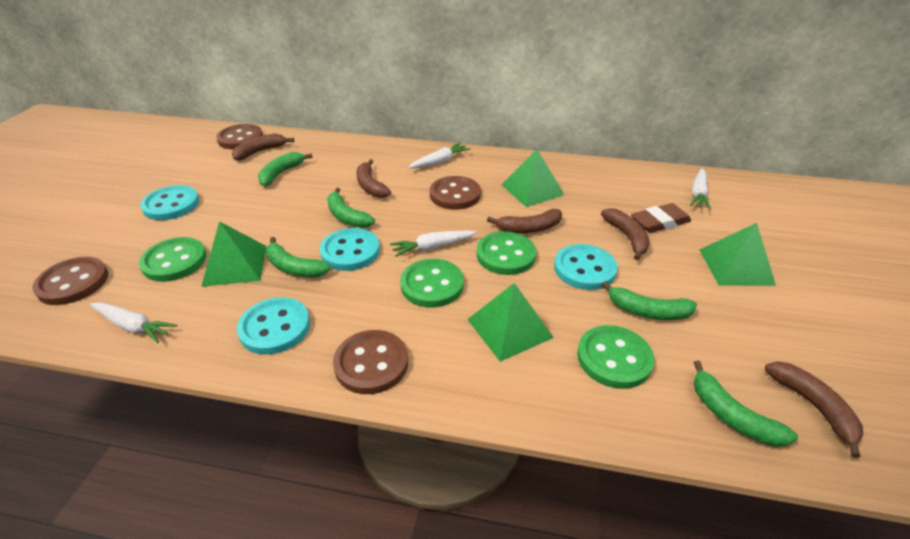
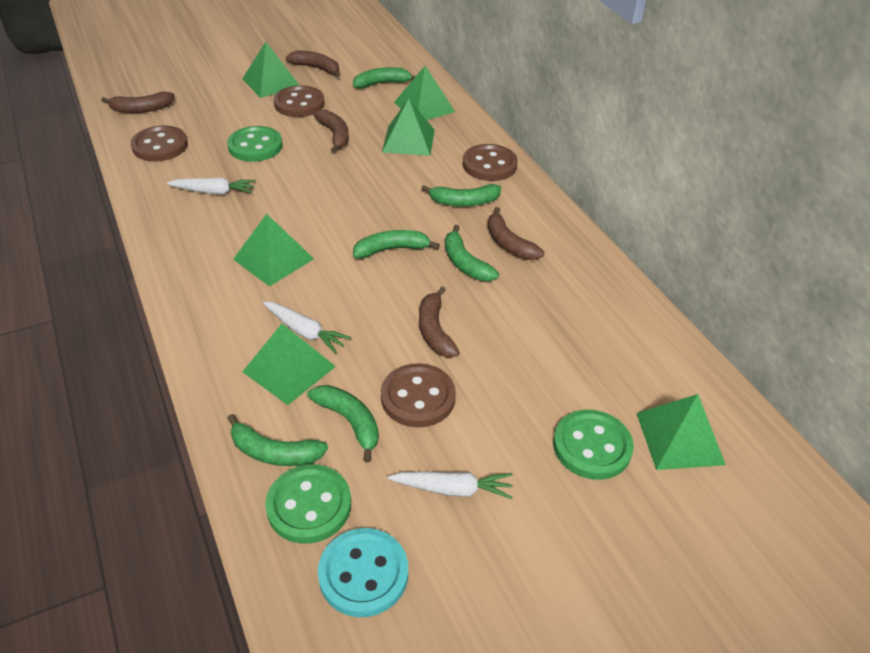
brown eraser: [631,203,691,233] = 1 -> none = 0
green banana: [258,152,313,186] [266,237,331,277] [327,188,375,228] [601,282,697,320] [694,361,798,447] = 5 -> [227,414,328,466] [307,385,379,462] [353,67,416,89] [353,230,440,258] [421,184,501,207] [445,225,499,281] = 6
green button: [139,237,206,282] [400,259,464,308] [477,231,536,275] [577,325,654,389] = 4 -> [227,126,283,162] [265,464,351,544] [553,410,634,480] = 3
green pyramid: [201,221,266,287] [467,283,554,362] [501,150,564,207] [700,223,776,286] = 4 -> [233,214,314,286] [242,42,300,98] [242,324,336,405] [382,98,435,156] [394,66,455,120] [636,394,726,470] = 6
turquoise button: [140,185,199,220] [237,297,310,355] [320,228,380,271] [554,244,618,290] = 4 -> [318,528,408,617] = 1
white carrot: [90,302,177,343] [390,230,477,257] [408,143,470,168] [690,168,711,210] = 4 -> [167,178,256,194] [263,302,351,354] [388,471,513,499] = 3

